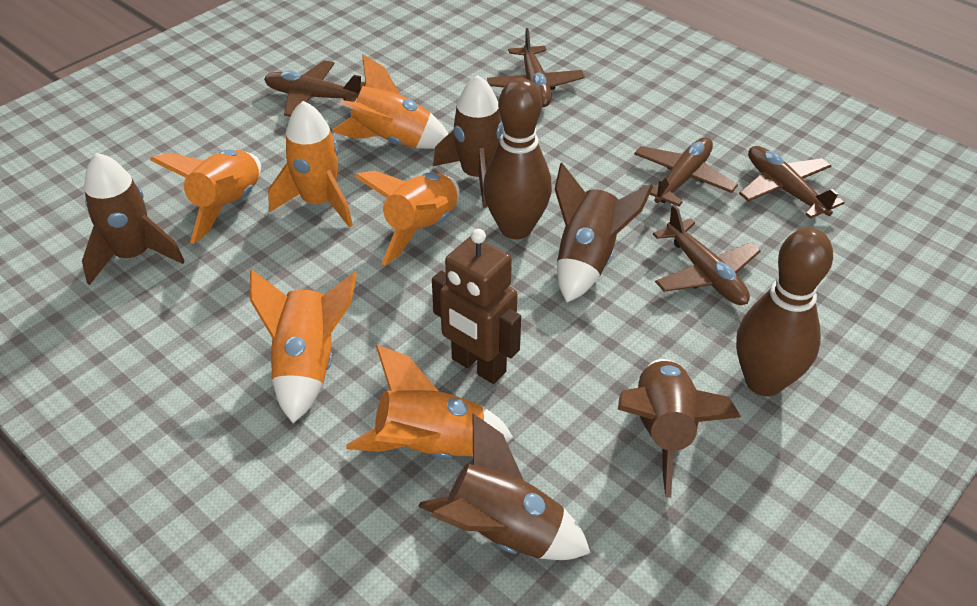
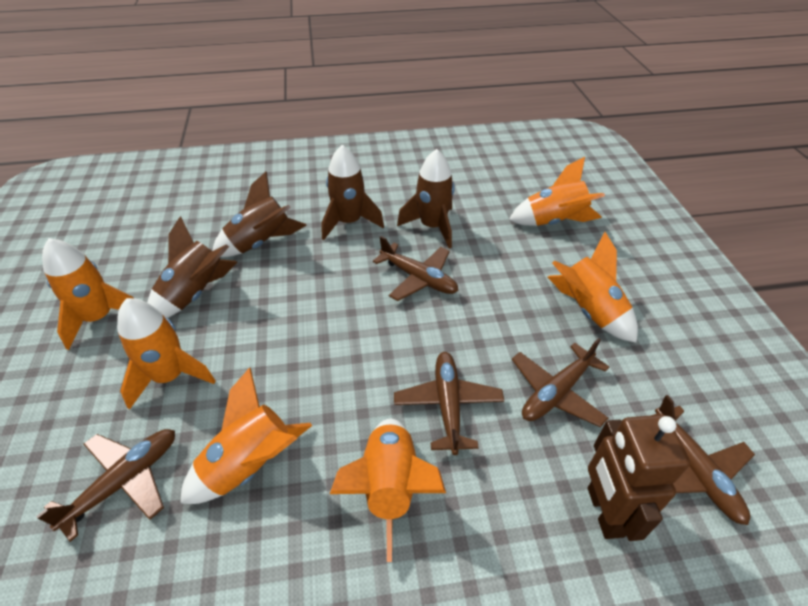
brown bowling pin: [483,78,552,239] [736,228,833,396] = 2 -> none = 0
brown rocket: [82,153,185,285] [418,413,591,560] [433,75,504,208] [555,163,653,302] [618,359,741,498] = 5 -> [147,216,238,318] [212,171,307,257] [321,145,384,240] [397,149,455,249] = 4

